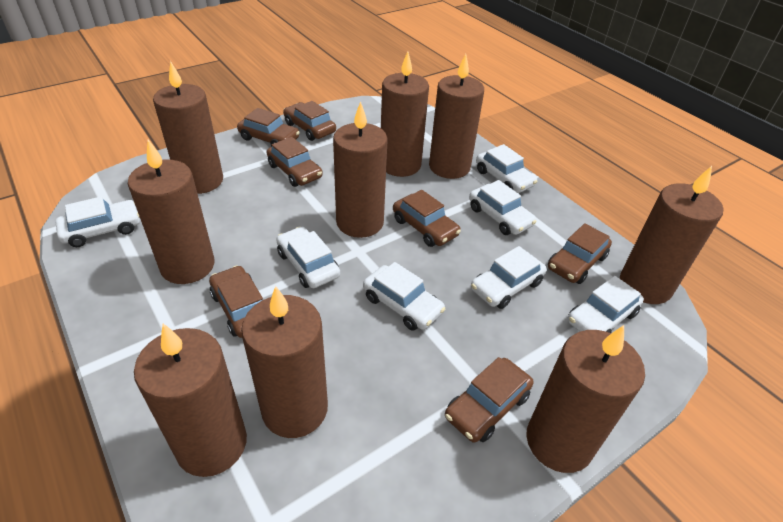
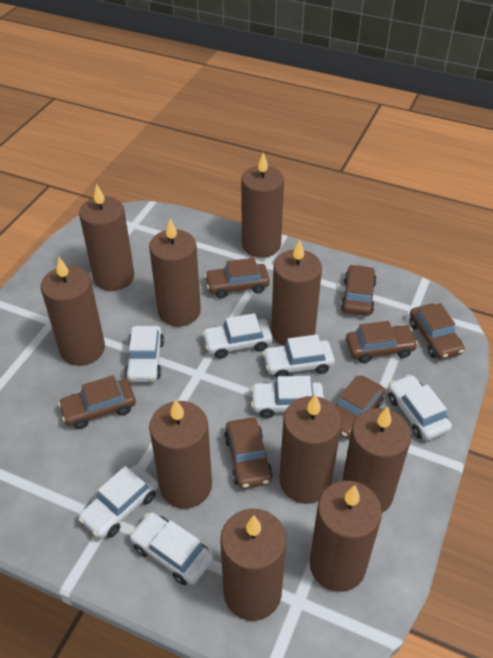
brown candle: [128,140,214,284] [134,323,247,477] [153,61,223,194] [241,286,328,438] [333,101,388,238] [381,52,429,177] [429,54,484,179] [526,325,645,473] [620,166,723,304] = 9 -> [41,257,105,366] [79,184,134,291] [149,219,201,327] [149,399,212,509] [220,509,286,621] [241,152,284,258] [271,239,322,346] [279,394,342,504] [309,481,382,592] [342,407,411,513] = 10

